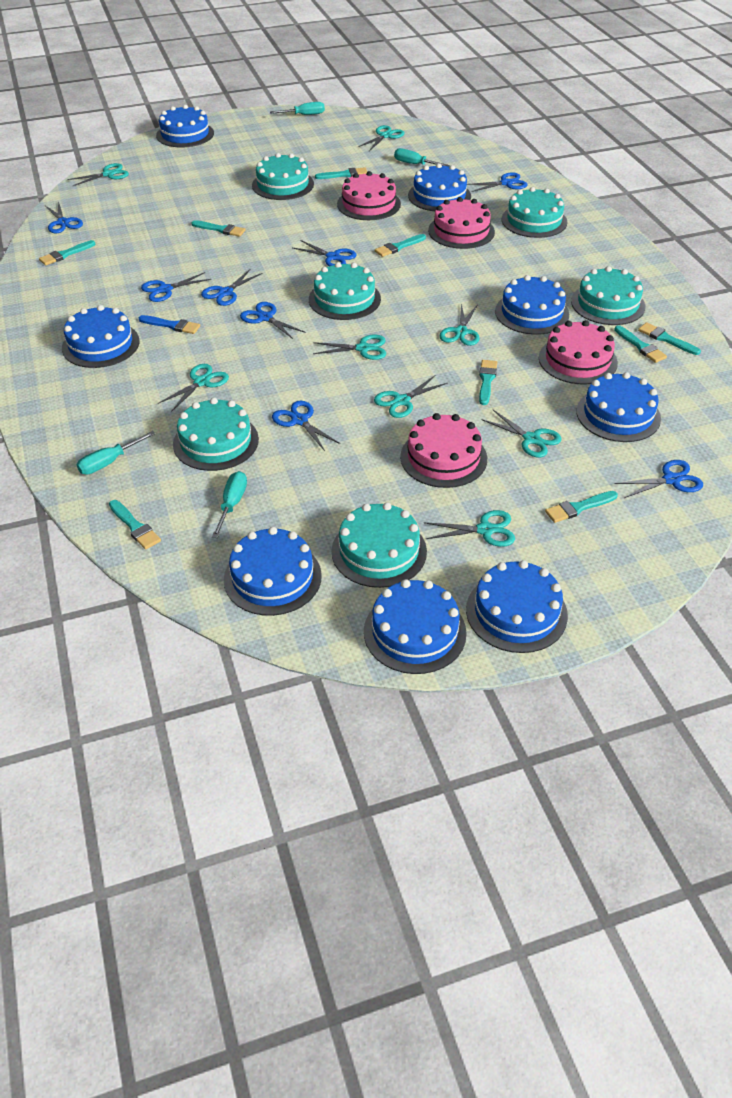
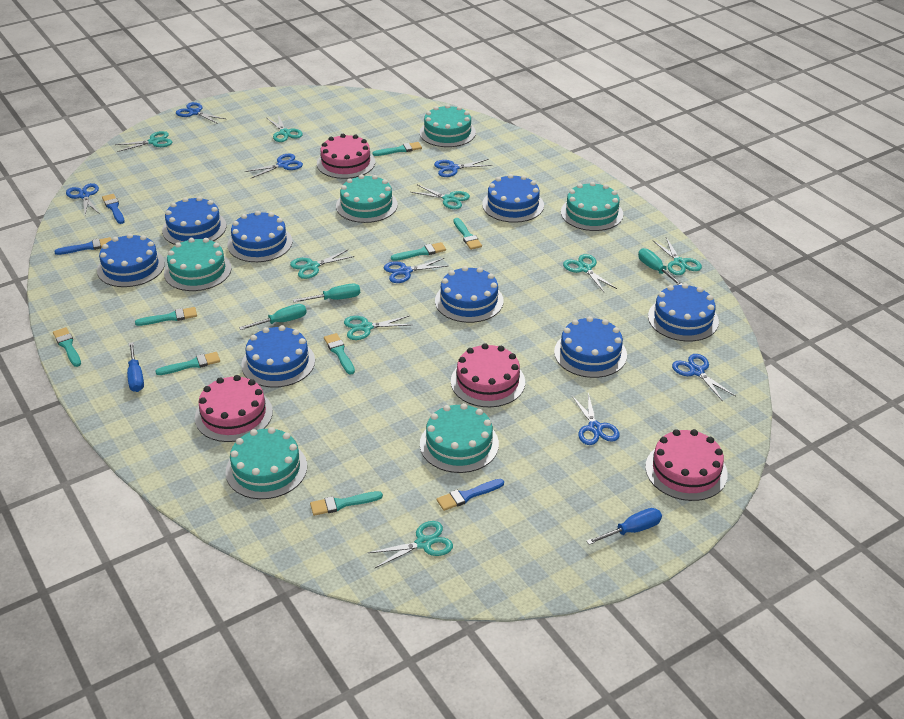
blue brush: [139,315,200,334] = 1 -> [54,237,112,255] [102,194,125,224] [437,479,504,511] = 3
blue scissors: [44,201,83,233] [141,272,212,302] [201,269,263,306] [240,302,304,339] [272,401,340,451] [293,240,357,266] [467,172,528,192] [615,460,703,498] = 8 -> [66,183,100,215] [176,102,226,124] [245,153,303,179] [384,258,447,283] [434,159,492,177] [571,393,620,445] [672,354,736,401] = 7
blue screwdriver: none = 0 -> [127,342,144,392] [586,508,662,545] = 2
turquoise brush: [39,240,95,265] [109,500,161,550] [191,220,246,237] [315,167,367,179] [375,234,426,257] [479,360,497,405] [545,491,618,523] [614,325,667,363] [638,322,701,355] = 9 -> [53,327,81,367] [135,307,197,326] [156,352,220,375] [310,491,383,516] [324,333,355,374] [372,142,422,156] [391,242,446,261] [453,218,482,250] = 8
turquoise screwdriver: [77,431,155,475] [212,471,247,538] [270,102,325,115] [394,148,450,166] = 4 -> [239,304,307,330] [293,283,360,302] [638,248,682,285] = 3

